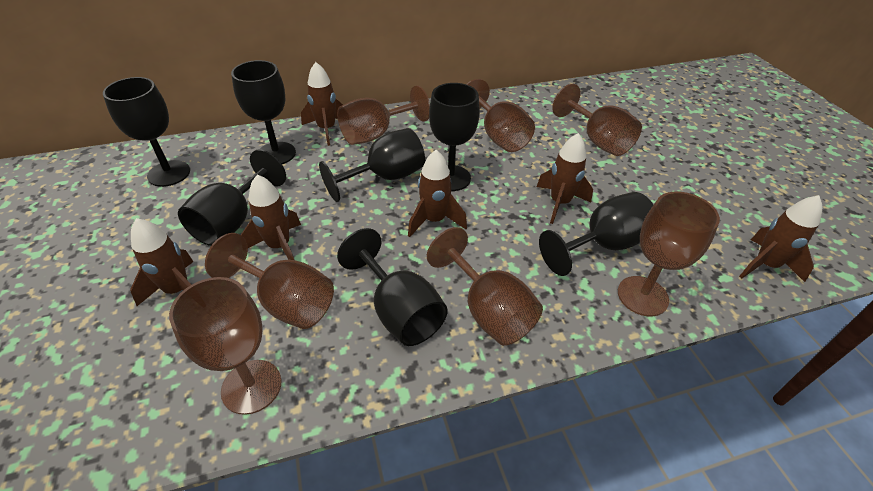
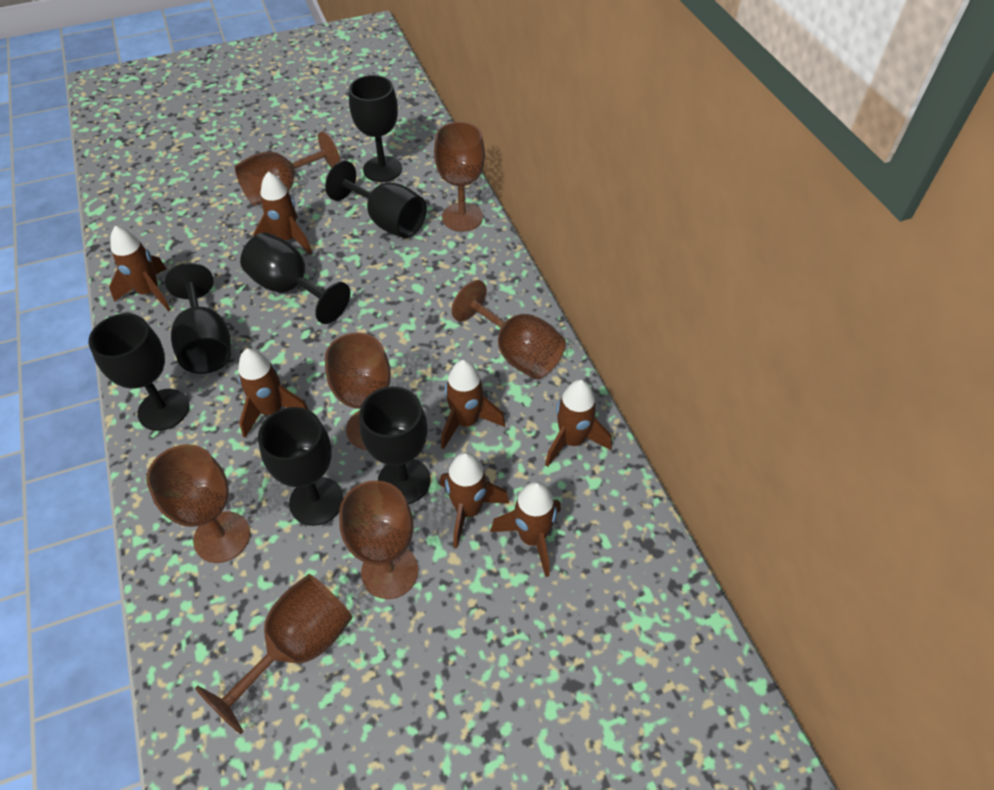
brown rocket: [130,218,194,306] [241,175,301,260] [301,62,343,146] [408,150,467,237] [536,133,593,224] [739,195,822,282] = 6 -> [109,226,171,311] [238,348,308,438] [253,172,312,254] [440,452,510,548] [441,360,505,449] [490,481,561,577] [545,380,612,467] = 7

